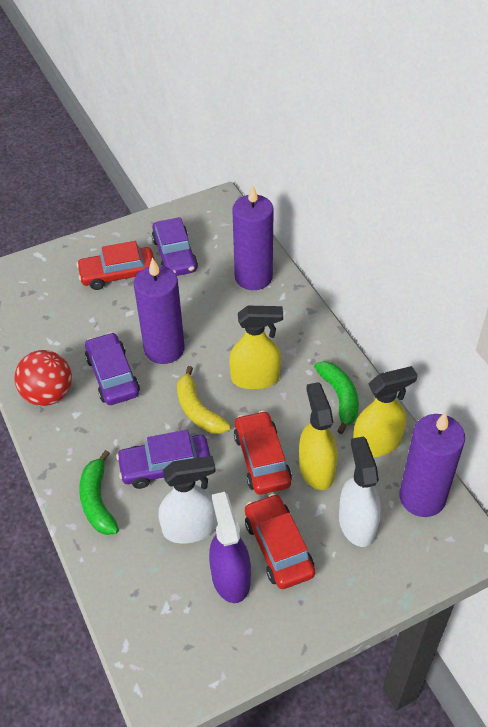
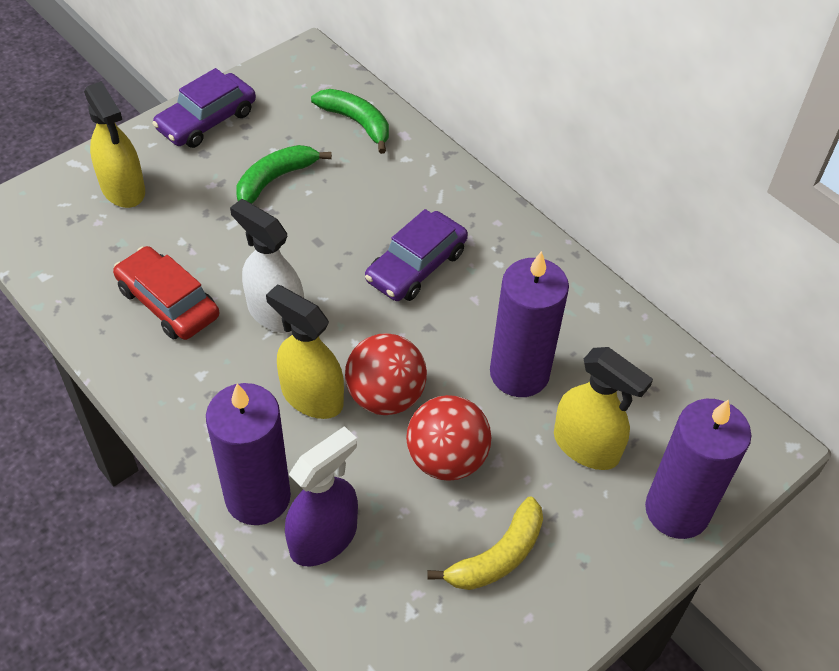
purple car: [85,332,140,405] [116,430,210,489] [152,217,198,276] = 3 -> [152,68,256,148] [365,209,468,301] = 2
red ball: [14,350,72,406] = 1 -> [345,333,427,415] [406,395,491,481] = 2
red car: [76,241,154,290] [234,411,292,495] [245,494,315,589] = 3 -> [113,246,219,340] = 1
white spray bottle: [159,456,217,543] [339,437,381,547] = 2 -> [230,199,304,333] = 1

